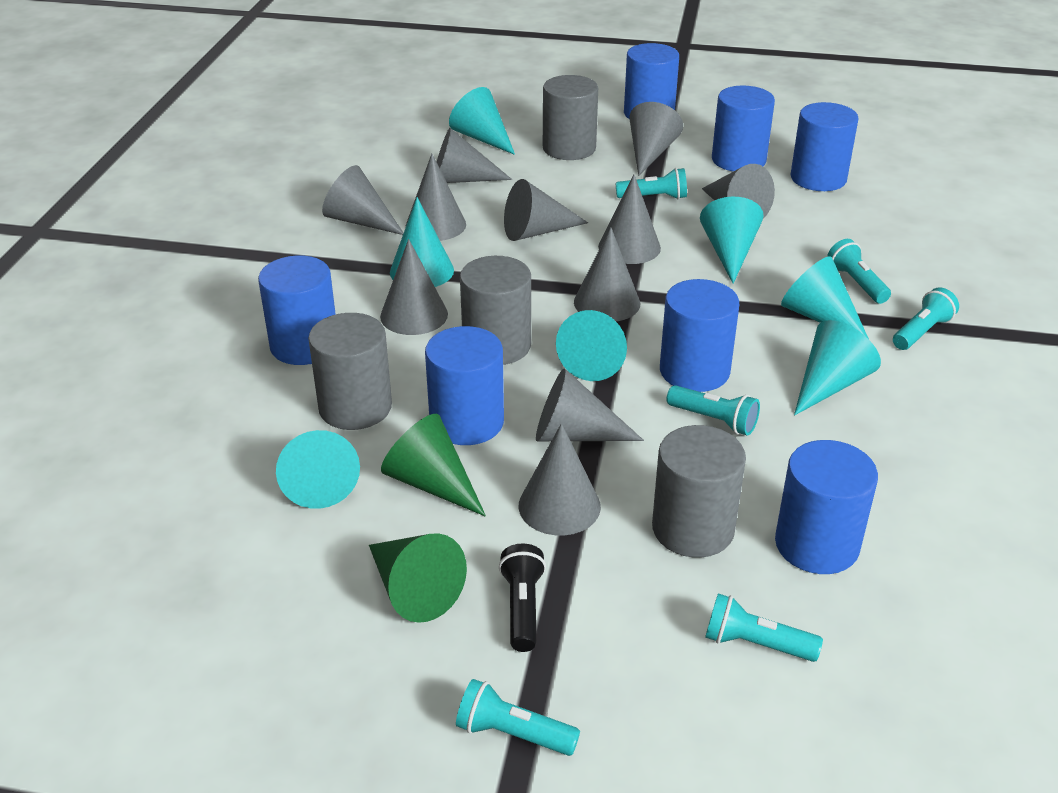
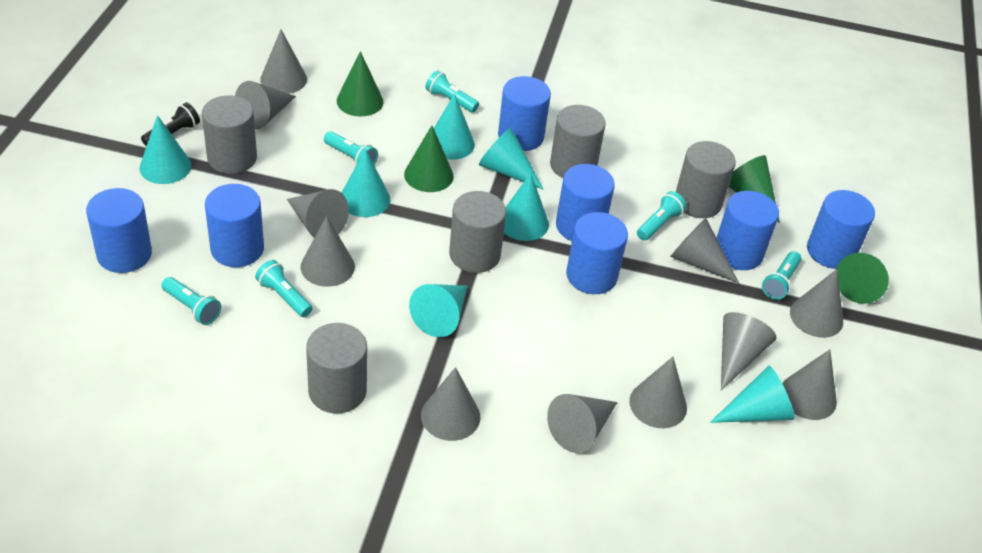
green cone: [369,533,467,623] [381,414,486,517] = 2 -> [337,51,384,116] [404,125,454,192] [729,155,780,223] [836,253,889,304] = 4
grey cylinder: [308,313,392,430] [460,256,531,365] [543,75,598,160] [652,425,746,558] = 4 -> [202,95,257,174] [306,323,367,414] [449,191,506,273] [550,105,606,178] [676,141,736,218] = 5

